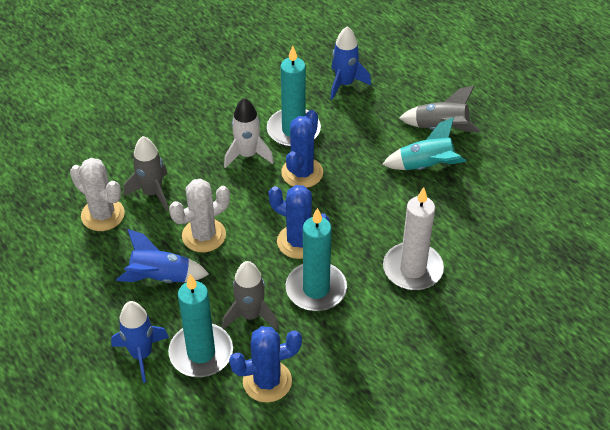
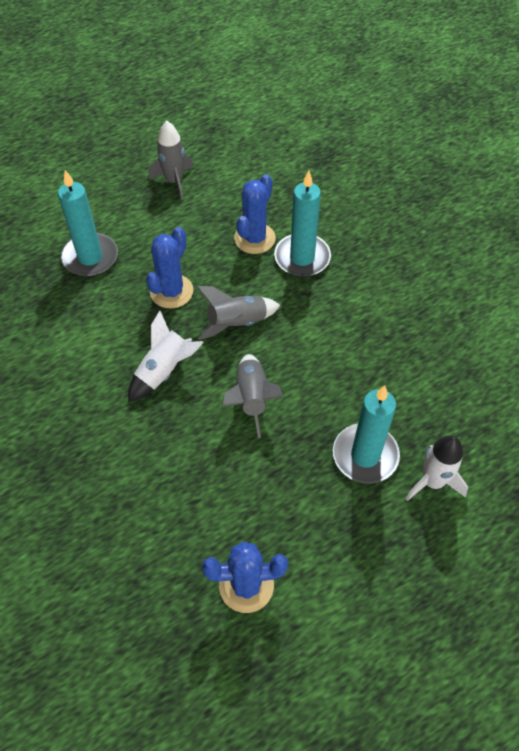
blue rocket: [111,301,169,383] [116,229,209,283] [330,26,371,100] = 3 -> none = 0
turquoise rocket: [382,117,466,170] = 1 -> none = 0
white cactus: [70,158,125,231] [169,178,230,252] = 2 -> none = 0
white candle: [383,187,444,290] = 1 -> none = 0
white rocket: [224,98,274,168] = 1 -> [128,310,204,402] [406,435,468,501] = 2

